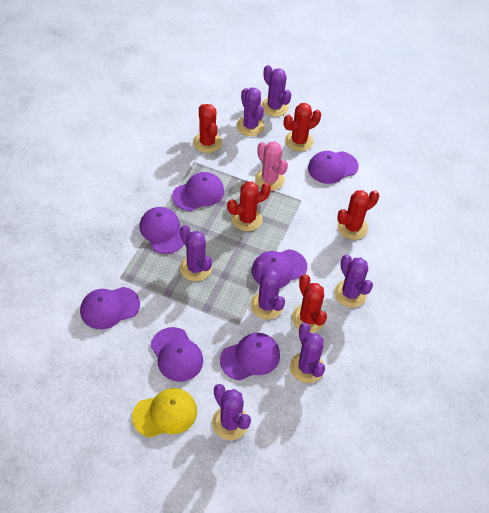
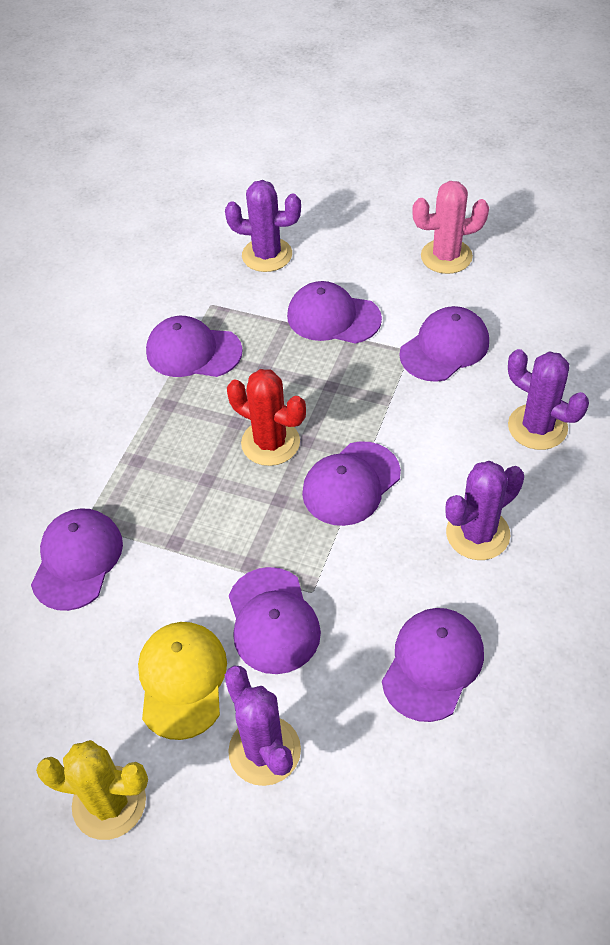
purple cactus: [180,225,212,281] [212,384,251,440] [237,88,265,136] [250,261,285,320] [261,65,292,117] [290,323,325,383] [334,254,373,307] = 7 -> [225,180,301,272] [225,666,301,786] [446,461,524,560] [508,349,589,450] = 4
red cactus: [193,104,222,153] [227,182,271,231] [284,103,321,151] [292,274,327,333] [337,190,379,240] = 5 -> [227,369,306,466] = 1
yellow cactus: none = 0 -> [36,740,148,840] = 1

